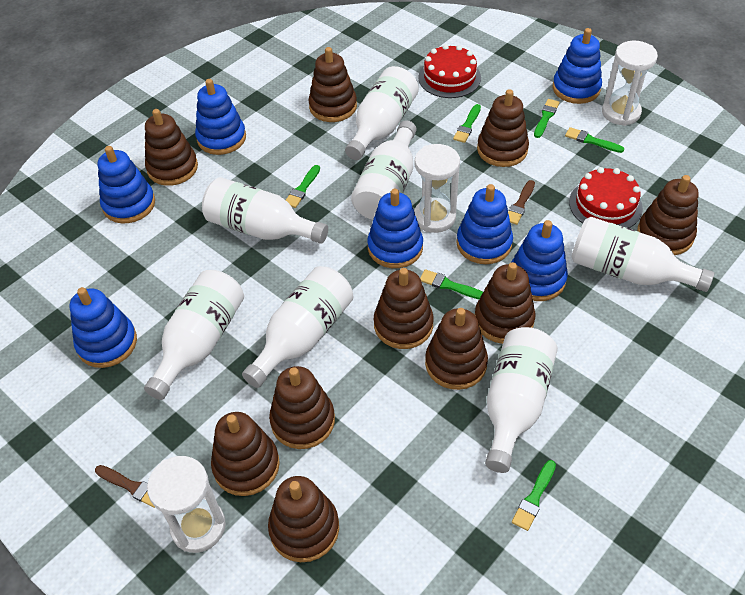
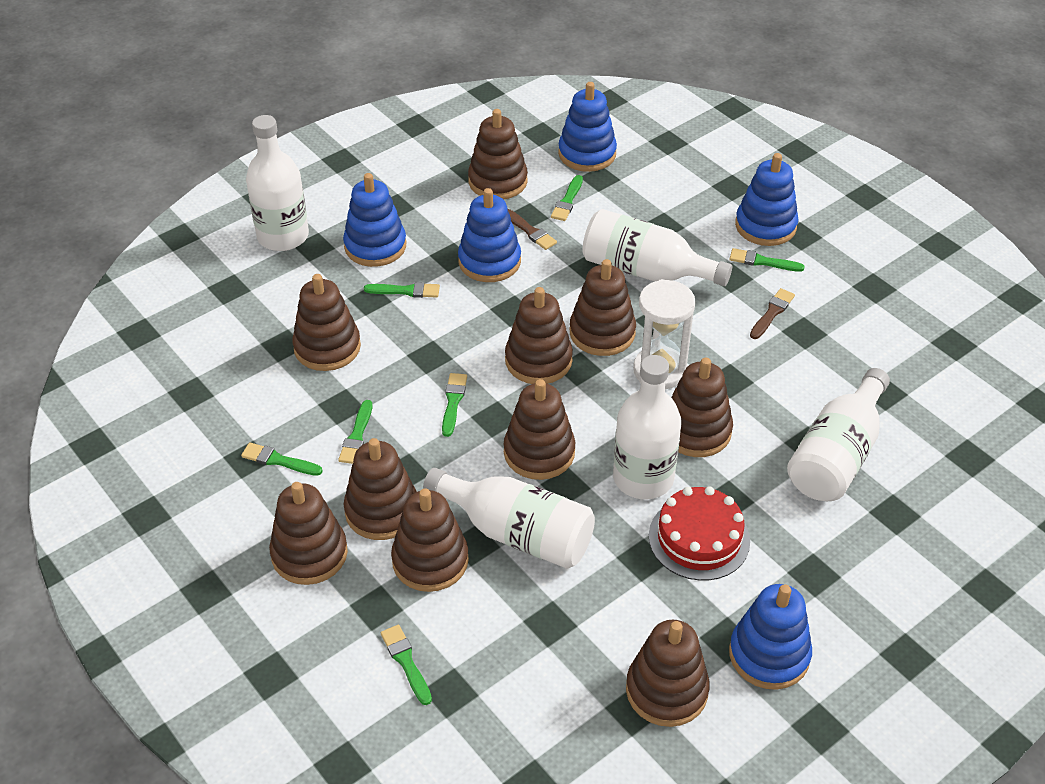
blue stacking toy: [69,287,137,368] [98,146,155,223] [195,79,246,155] [367,189,423,268] [456,184,513,264] [512,220,568,301] [553,28,602,104] = 7 -> [343,173,406,267] [458,188,521,282] [558,82,617,172] [729,584,812,690] [735,153,799,246] = 5
green brush: [286,165,320,208] [420,269,483,299] [453,104,481,143] [512,460,556,531] [534,99,560,138] [565,127,624,153] = 6 -> [241,442,323,476] [338,400,372,464] [364,282,440,298] [381,624,432,705] [442,373,467,437] [551,175,583,221] [730,248,805,272] = 7
red cake: [418,44,481,98] [569,167,643,228] = 2 -> [649,486,750,580] = 1
white bottle: [144,270,244,400] [202,177,328,244] [242,266,353,388] [345,66,419,160] [351,120,417,220] [485,327,558,473] [571,217,714,292] = 7 -> [246,115,309,251] [423,468,595,569] [582,209,732,286] [613,355,682,499] [787,368,890,501] = 5
white hourglass: [147,456,226,553] [414,144,460,233] [602,41,658,126] = 3 -> [633,279,696,389] = 1

